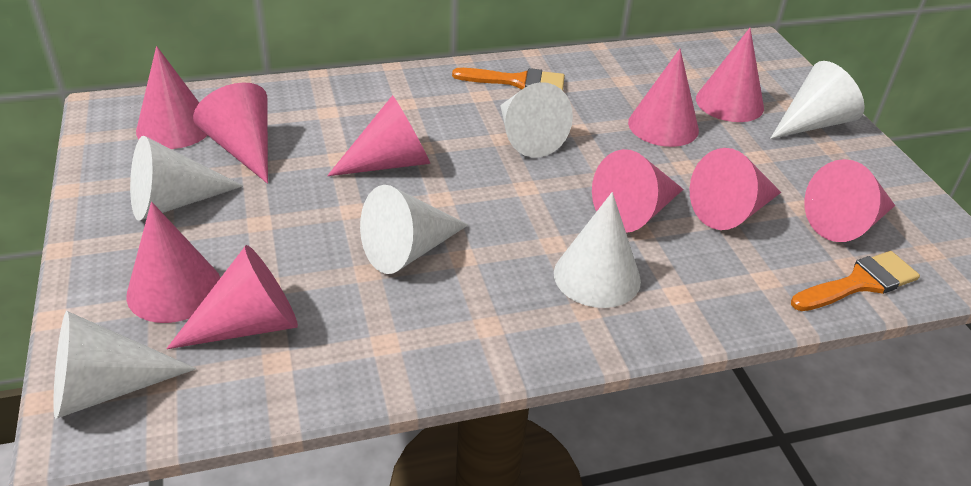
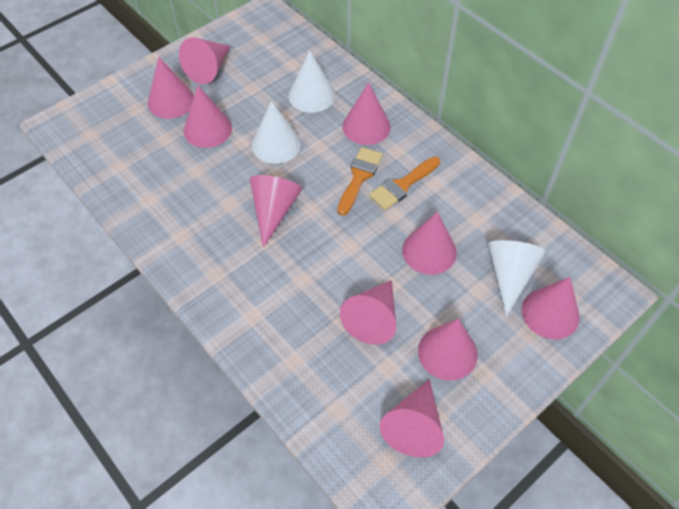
white cone: [53,311,197,419] [130,135,243,221] [360,185,468,274] [500,82,573,157] [554,192,641,308] [770,61,865,139] = 6 -> [252,101,301,164] [289,51,335,113] [488,240,546,316] = 3

